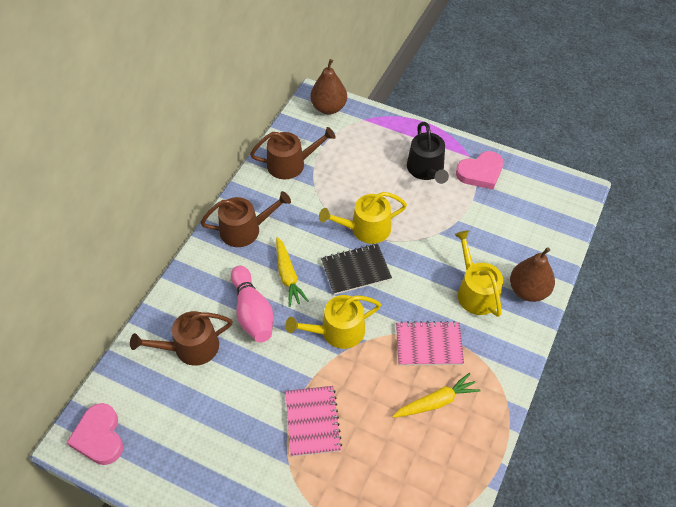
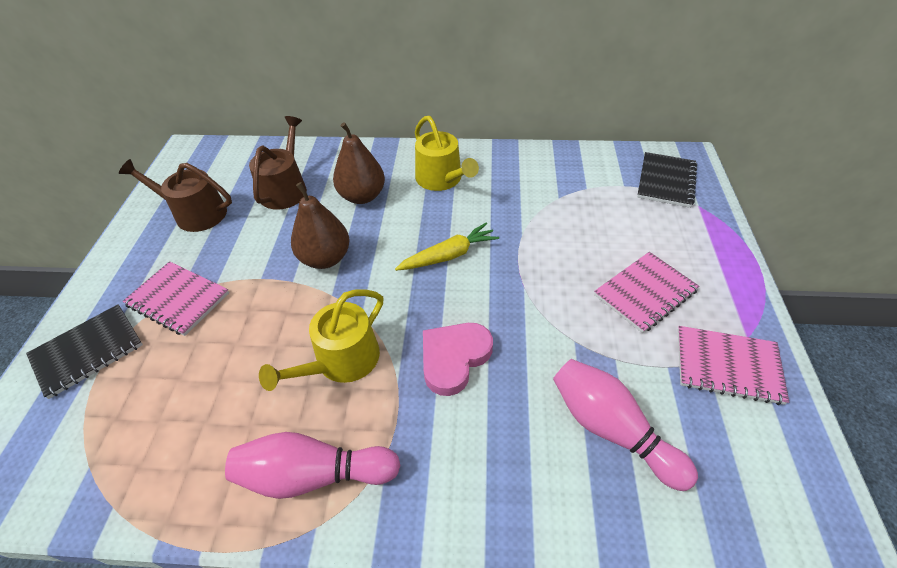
black notebook: [321,244,392,295] = 1 -> [26,304,143,399] [637,152,697,208] = 2
black watering can: [407,122,449,184] = 1 -> none = 0
brown watering can: [130,311,232,366] [200,191,291,247] [250,127,336,179] = 3 -> [119,159,232,232] [249,116,307,210] = 2
pink bowling pin: [231,265,273,342] = 1 -> [225,432,401,499] [553,359,698,491] = 2
pink heart: [67,403,123,465] [456,151,503,189] = 2 -> [423,323,493,396] = 1
pink notebook: [285,386,342,457] [396,321,464,366] = 2 -> [122,261,229,336] [594,252,700,333] [678,326,789,405] = 3
yellow carrot: [276,237,309,307] [392,373,481,418] = 2 -> [395,223,499,271] = 1
yellow watering can: [285,295,381,349] [319,192,407,244] [454,230,503,317] = 3 -> [259,289,383,391] [415,116,479,191] = 2

